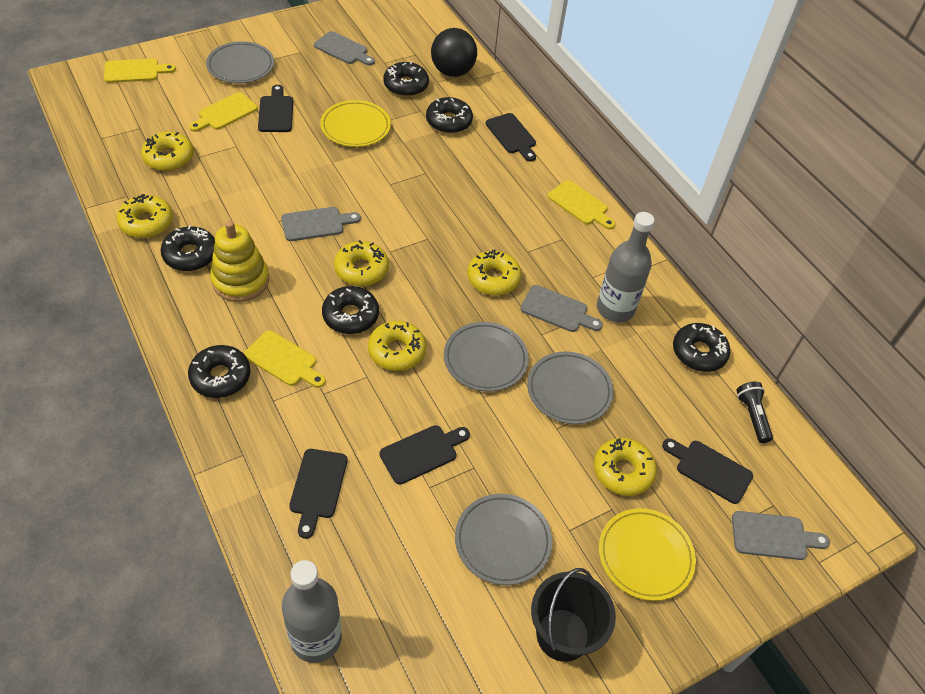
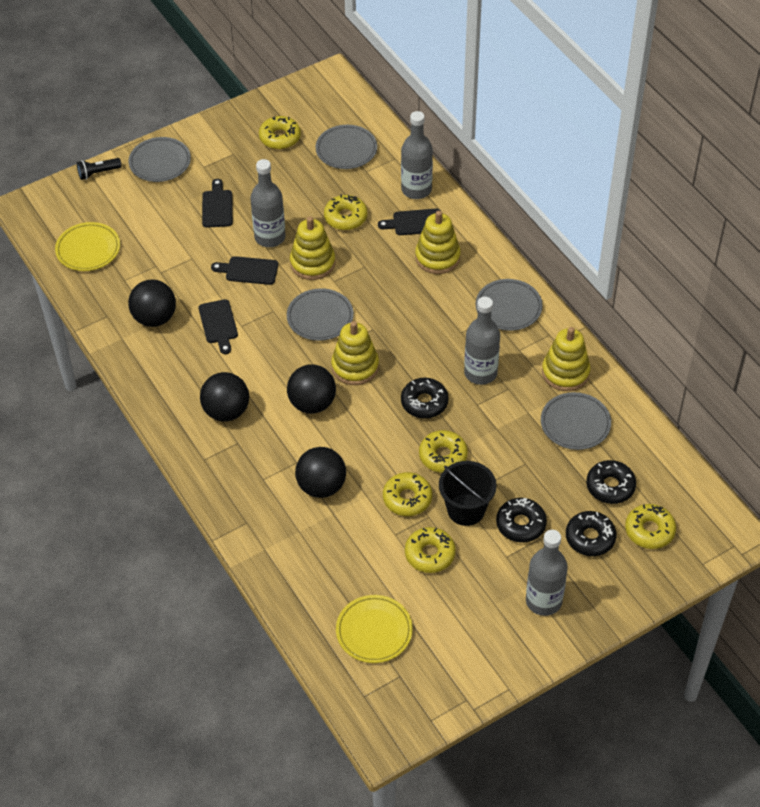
black ball: [431,28,477,77] = 1 -> [128,280,176,327] [200,372,249,422] [287,364,336,414] [295,447,346,498] = 4
black cutting board: [258,85,293,132] [289,449,347,539] [380,425,470,485] [486,113,536,162] [662,438,753,504] = 5 -> [199,299,238,354] [202,179,233,228] [211,256,278,285] [378,209,441,235] = 4
black donut: [161,225,215,271] [188,345,250,398] [322,286,379,334] [383,61,429,96] [426,97,473,134] [673,323,730,372] = 6 -> [401,378,449,419] [496,498,547,543] [566,511,617,556] [586,460,636,504] = 4
grey bottle: [282,560,342,663] [597,212,655,323] = 2 -> [250,159,286,247] [401,111,433,199] [464,297,500,385] [526,530,568,616] = 4
grey cutting board: [281,207,361,241] [314,31,375,65] [520,285,603,332] [732,511,830,560] = 4 -> none = 0
grey plate: [206,41,274,83] [444,322,529,392] [455,494,552,585] [527,352,614,424] = 4 -> [129,137,191,182] [287,288,354,341] [315,125,377,169] [476,279,543,331] [541,392,611,450] = 5
yellow cutting board: [104,58,176,83] [189,92,258,132] [244,330,326,388] [548,180,615,229] = 4 -> none = 0
yellow stacking toy: [210,221,269,302] = 1 -> [290,217,335,280] [331,321,379,385] [415,211,461,274] [542,327,590,391] = 4

